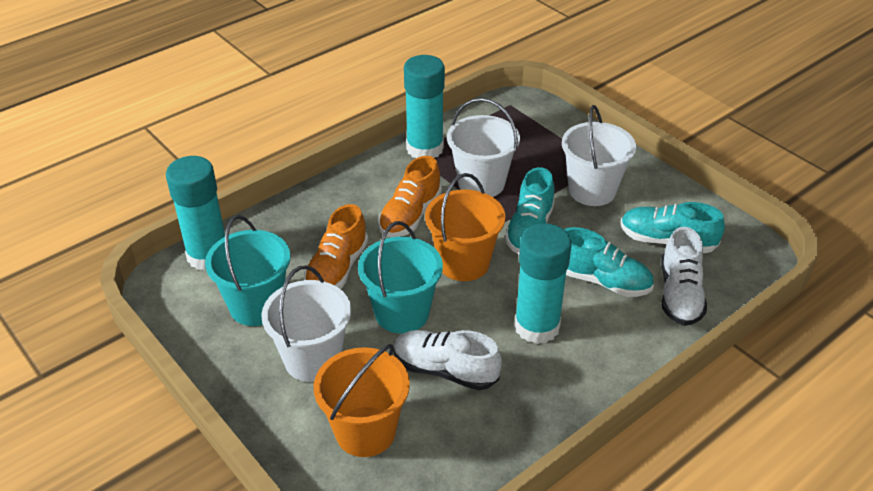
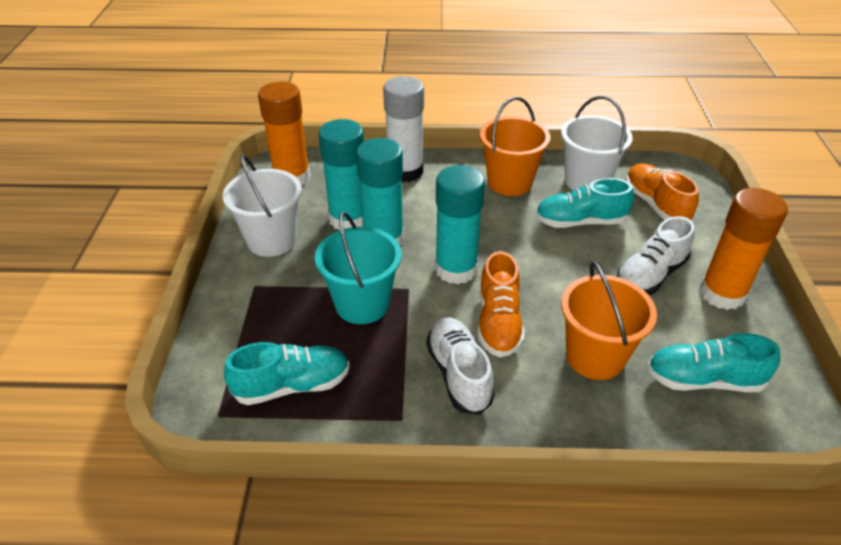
orange glue stick: none = 0 -> [258,81,311,185] [700,188,788,310] = 2
turquoise bucket: [205,215,291,326] [358,221,443,334] = 2 -> [315,212,402,324] = 1
white bucket: [261,265,351,382] [447,98,520,197] [562,105,636,206] = 3 -> [223,154,302,257] [561,96,633,190] = 2
white glue stick: none = 0 -> [383,76,424,182] = 1

